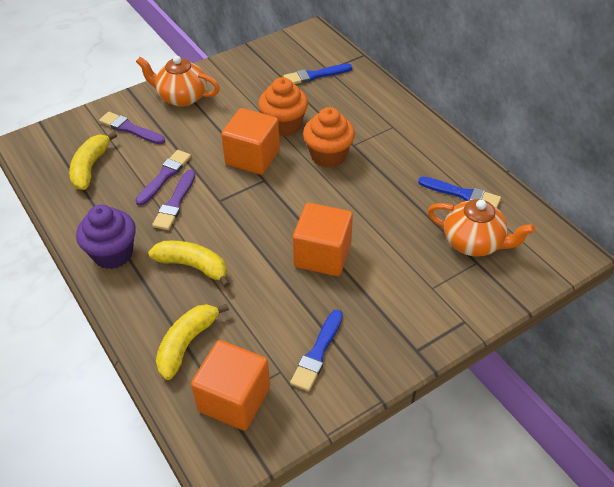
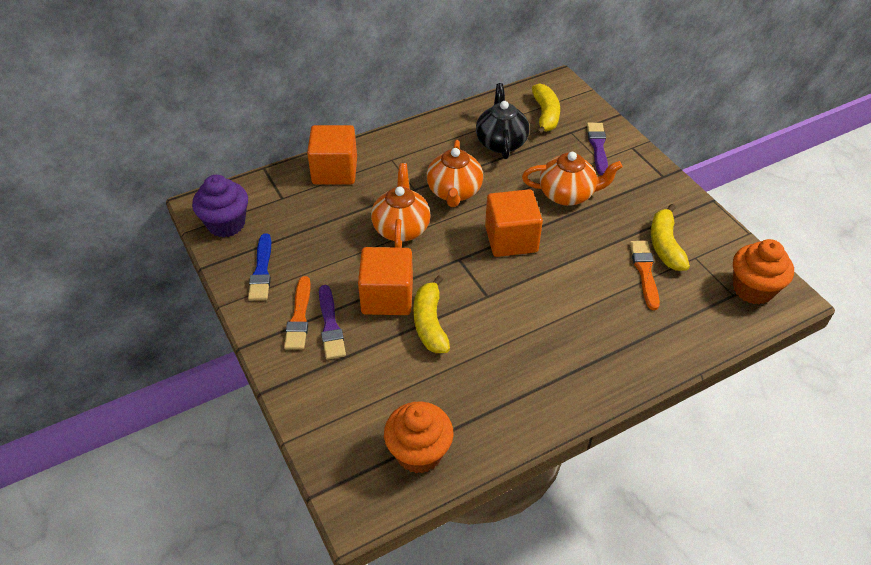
black teapot: none = 0 -> [476,83,529,159] = 1
blue brush: [283,63,352,84] [290,310,343,391] [418,177,501,208] = 3 -> [248,234,271,301] = 1
orange brush: none = 0 -> [284,276,311,350] [630,241,660,310] = 2
orange teapot: [136,56,220,107] [428,199,535,257] = 2 -> [371,163,431,248] [427,140,483,207] [522,152,622,206] = 3
purple brush: [99,112,165,144] [135,150,191,206] [152,169,195,230] = 3 -> [319,285,346,359] [587,123,608,176] = 2

